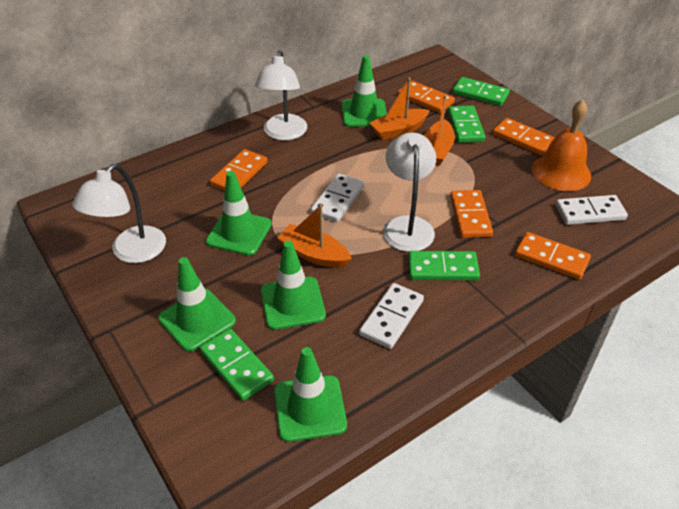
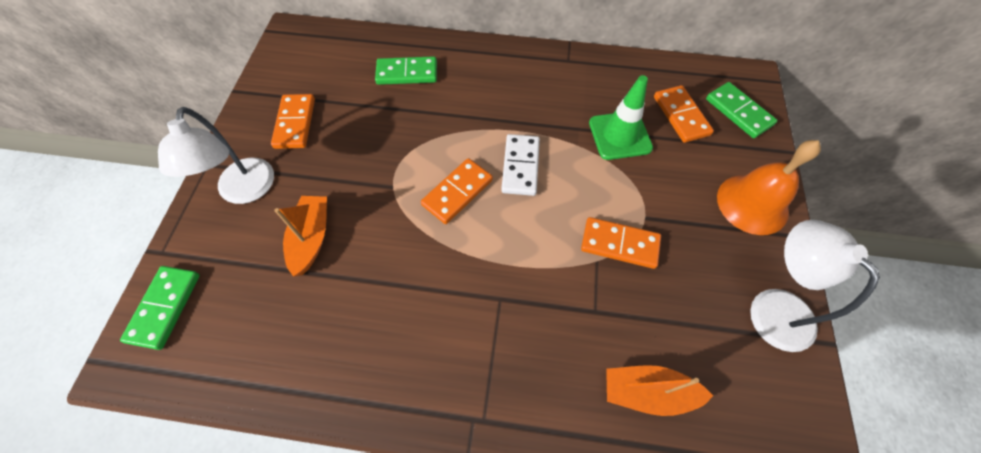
green domino: [200,329,274,401] [408,251,480,280] [448,105,485,143] [453,77,510,106] = 4 -> [120,266,200,350] [375,56,437,85] [706,82,777,138] = 3
green traffic cone: [158,257,236,352] [206,171,272,256] [261,241,326,330] [274,347,347,442] [342,55,387,127] = 5 -> [589,75,653,160] = 1
orange boat: [277,204,352,268] [370,78,430,140] [424,95,455,166] = 3 -> [274,196,327,277] [606,365,713,416] = 2
orange domino: [210,149,268,191] [398,81,455,113] [450,190,493,238] [493,118,555,155] [515,232,591,280] = 5 -> [271,94,315,149] [421,158,493,224] [581,217,661,269] [654,85,714,143] = 4
white domino: [311,173,364,222] [359,283,424,349] [556,195,628,225] = 3 -> [501,134,540,196] = 1
white lamp: [72,164,166,263] [255,50,307,141] [383,132,436,252] = 3 -> [158,107,274,204] [750,220,880,352] = 2

